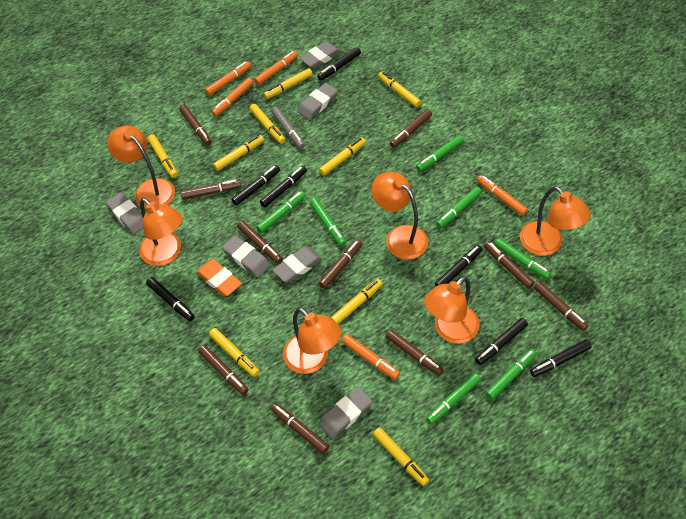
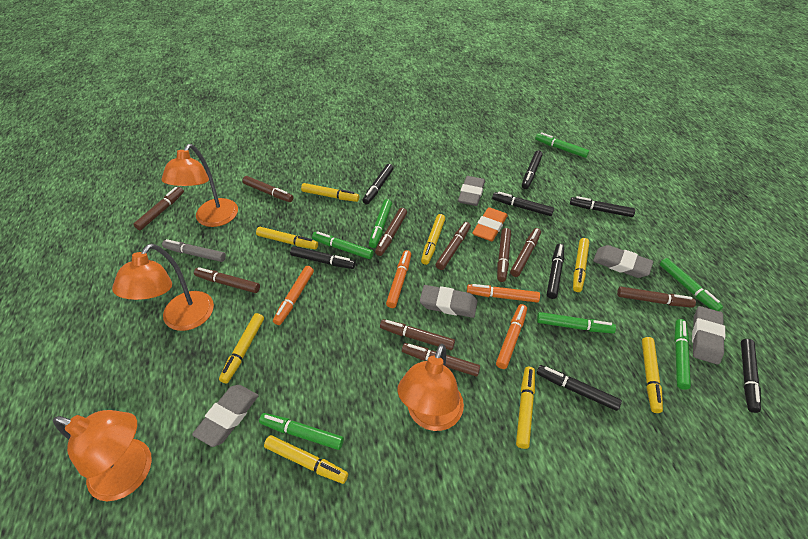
black marker: [146,277,195,321] [232,165,280,206] [260,166,307,207] [317,47,361,81] [435,245,483,286] [475,318,528,365] [530,339,592,377] = 7 -> [290,246,356,269] [362,164,394,204] [492,191,554,216] [522,151,543,189] [536,365,622,411] [547,243,565,299] [570,196,635,217] [741,339,761,413] = 8
grey eraser: [106,192,143,234] [222,235,271,278] [273,246,322,283] [297,83,338,120] [300,41,341,69] [319,387,373,439] = 6 -> [192,385,259,447] [420,285,477,318] [458,176,485,206] [593,245,653,278] [692,306,725,365] = 5
orange lamp: [107,125,175,209] [139,198,183,266] [283,307,342,374] [371,172,428,260] [424,276,480,344] [520,186,591,256] = 6 -> [53,410,152,501] [112,244,214,331] [161,144,238,227] [398,344,464,431] = 4
orange marker: [205,62,251,96] [212,78,253,116] [254,51,298,85] [342,334,400,380] [477,175,528,216] = 5 -> [273,266,314,325] [386,250,411,308] [467,284,540,302] [496,304,527,369] = 4
yellow marker: [148,134,178,178] [209,328,259,377] [213,135,264,171] [249,104,285,144] [264,68,313,99] [319,137,366,176] [331,279,383,324] [373,427,429,486] [378,72,421,107] = 9 -> [219,313,264,384] [256,227,318,249] [264,435,348,484] [301,183,359,202] [421,214,445,265] [516,367,535,449] [573,238,590,292] [642,337,663,413] = 8

